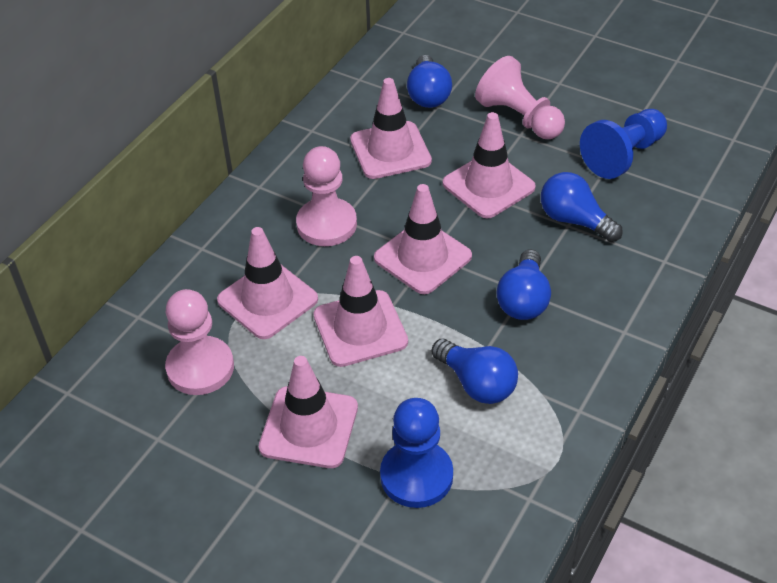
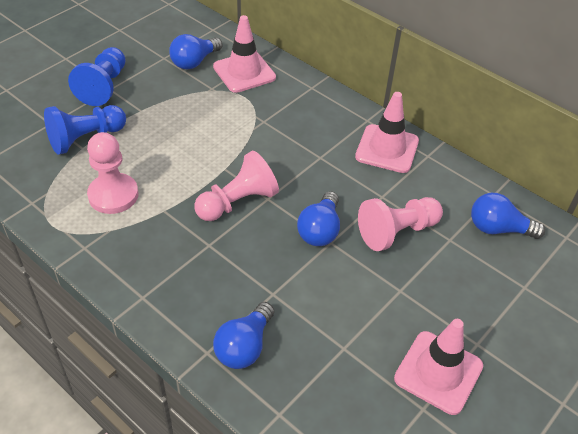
pink traffic cone: [217,227,318,339] [259,356,358,468] [313,256,408,367] [350,78,432,179] [374,184,472,294] [443,112,536,218] = 6 -> [213,15,276,93] [355,92,419,173] [394,319,483,415] = 3

